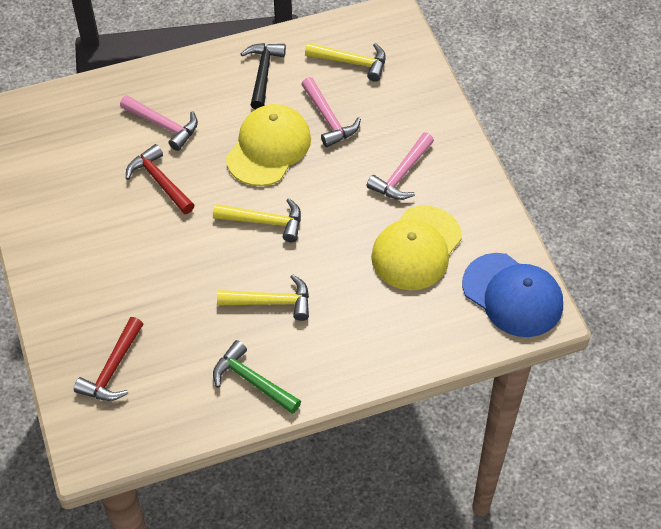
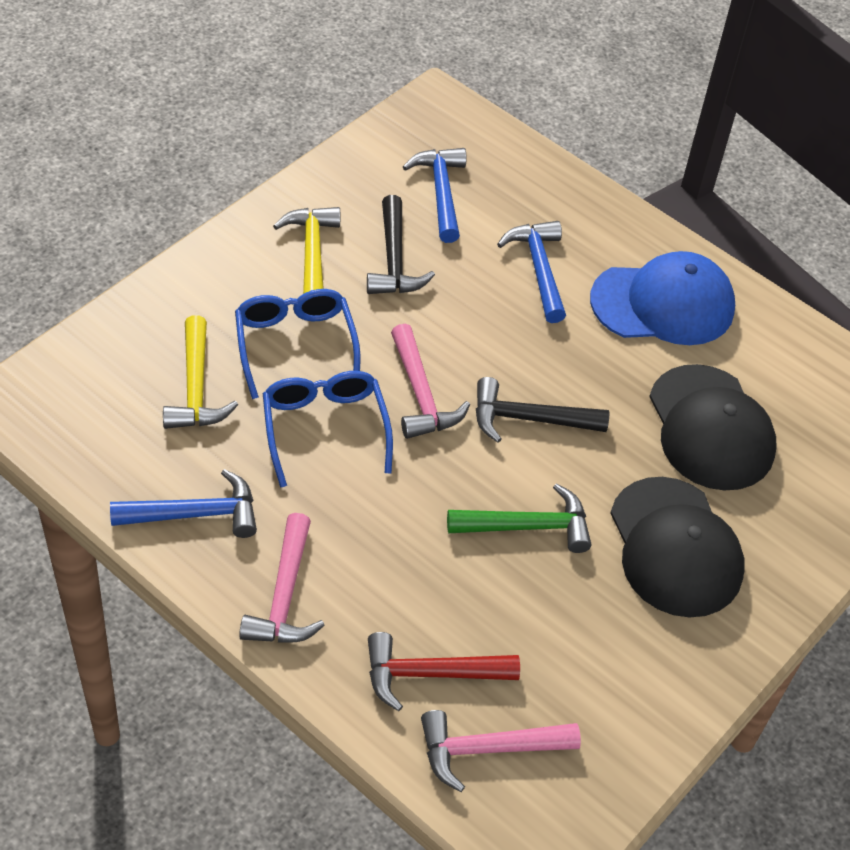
black cap: none = 0 -> [610,477,744,617] [649,364,776,490] = 2
black hammer: [241,43,286,110] = 1 -> [367,195,435,294] [476,377,609,443] = 2
blue glasses: none = 0 -> [235,289,361,399] [263,371,393,488] = 2
blue hammer: none = 0 -> [110,469,257,538] [403,148,466,243] [497,221,566,323] = 3
red hammer: [74,317,143,401] [126,144,195,214] = 2 -> [368,632,520,711] = 1
yellow cap: [226,104,311,186] [371,205,462,290] = 2 -> none = 0
yellow hammer: [213,198,301,242] [217,274,309,321] [305,43,386,82] = 3 -> [163,315,238,429] [273,207,340,294] = 2

